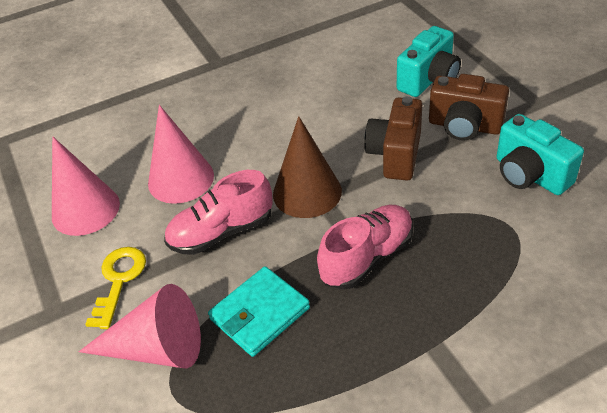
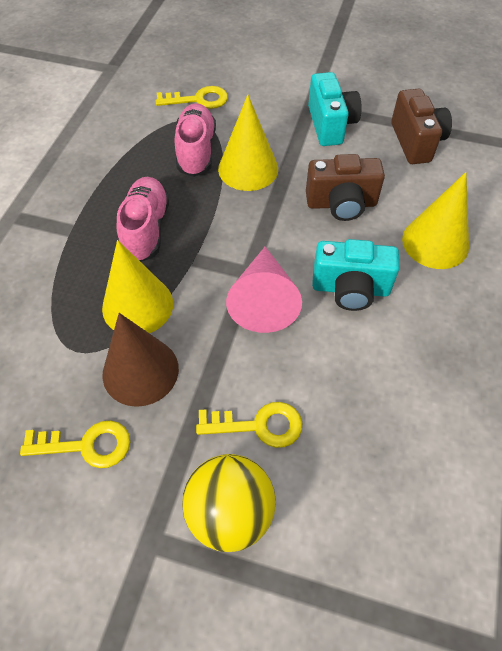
pink cone: [52,137,120,236] [79,284,201,369] [148,105,214,204] = 3 -> [226,247,302,333] = 1
turquoise wallet: [208,266,310,357] = 1 -> none = 0
yellow ball: none = 0 -> [182,454,276,552] = 1
yellow cone: none = 0 -> [102,240,173,333] [218,95,278,191] [402,172,469,269] = 3
yellow key: [85,247,146,329] = 1 -> [20,421,130,468] [155,86,228,109] [196,402,302,448] = 3

